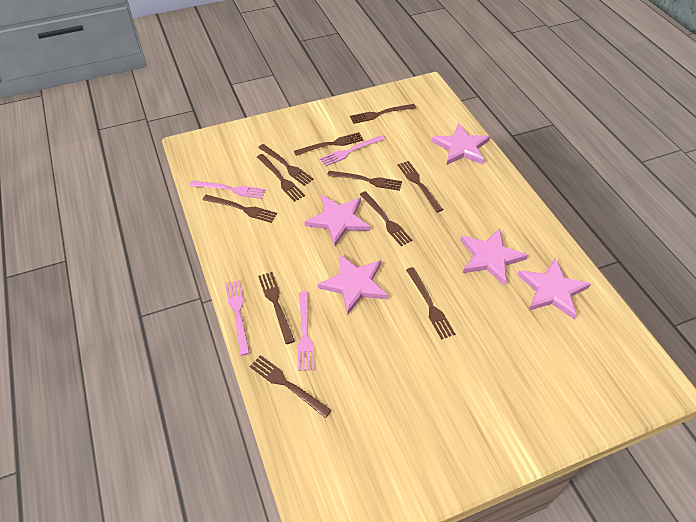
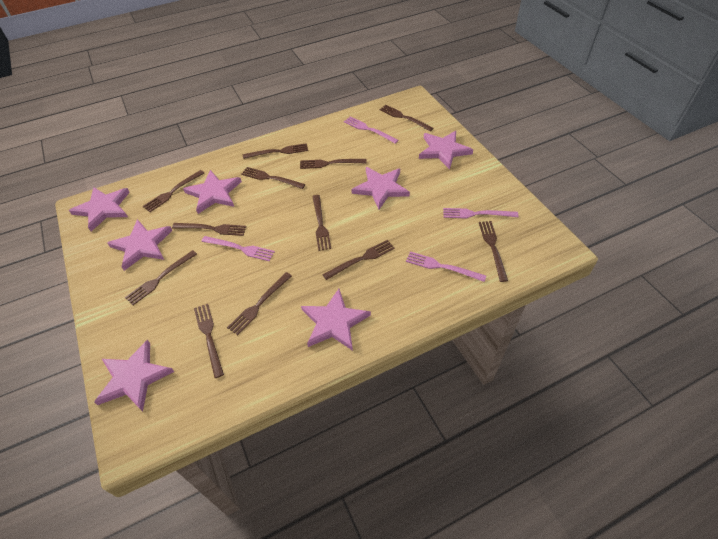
brown fork: [203,195,277,223] [250,355,332,418] [257,154,305,202] [258,144,314,186] [258,272,295,344] [294,132,364,156] [327,171,402,191] [350,104,416,124] [359,191,412,246] [398,161,443,212] [406,267,455,340] = 11 -> [125,250,197,305] [143,170,204,212] [172,223,247,236] [194,304,224,378] [227,272,292,335] [241,167,305,189] [243,143,308,159] [300,159,367,169] [312,195,331,251] [322,240,395,280] [379,105,434,131] [479,221,508,282] = 12
pink star: [305,195,370,246] [318,254,388,315] [431,123,490,165] [460,228,528,286] [517,258,591,320] = 5 -> [69,187,130,231] [94,340,174,412] [107,219,172,271] [183,170,242,214] [301,289,371,351] [351,167,410,209] [419,131,473,170] = 7

